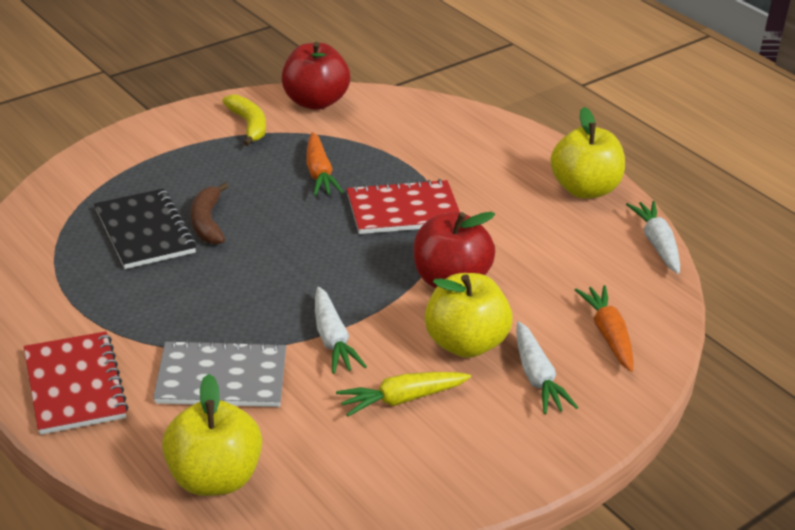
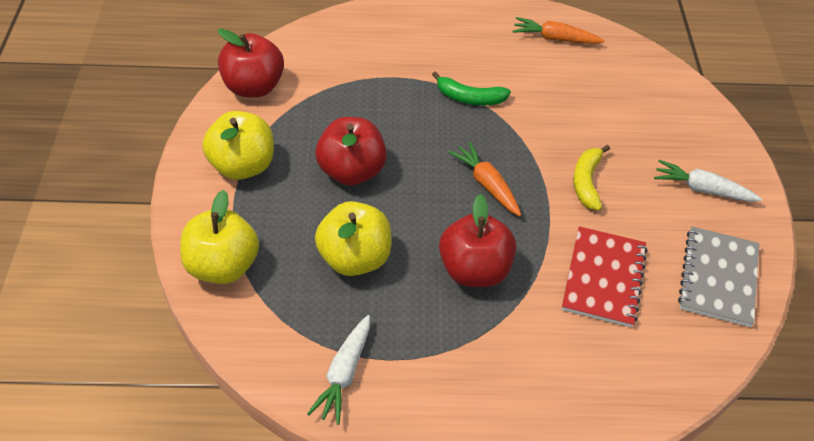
black notebook: [94,189,197,269] = 1 -> none = 0
brown banana: [191,182,228,245] = 1 -> none = 0
green banana: none = 0 -> [432,71,511,105] = 1
red apple: [282,42,350,110] [414,212,495,288] = 2 -> [218,29,284,97] [315,117,387,186] [439,194,516,287] = 3
red notebook: [24,331,128,435] [347,179,460,234] = 2 -> [562,227,647,328] = 1
white carrot: [315,287,367,374] [516,321,578,414] [626,201,680,274] = 3 -> [307,315,370,425] [654,160,762,202] = 2
yellow carrot: [336,372,471,416] = 1 -> none = 0

